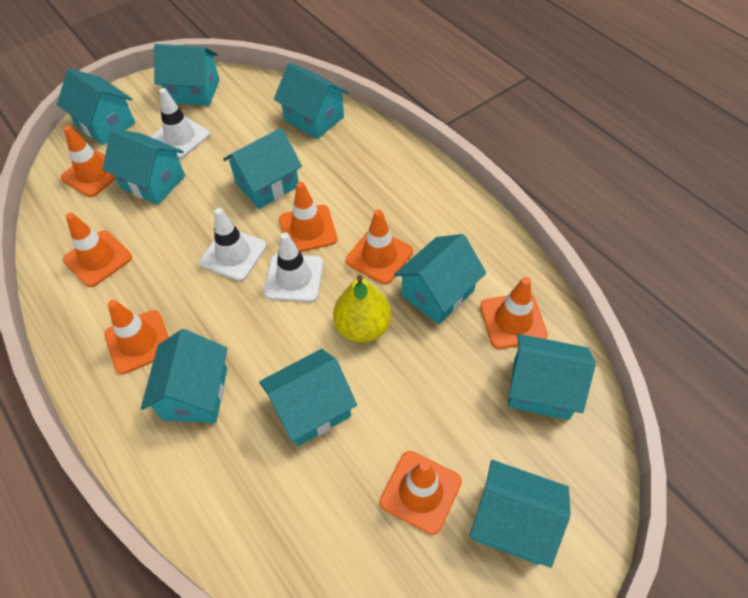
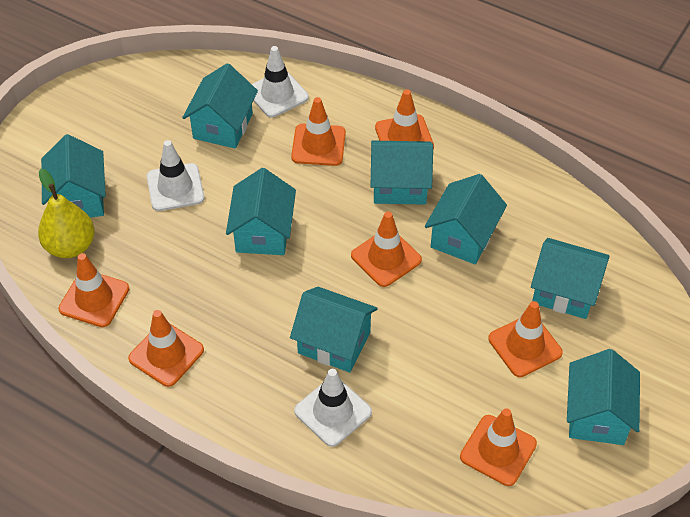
turquoise house: [57,68,135,145] [102,129,185,205] [141,329,228,423] [154,44,219,106] [223,128,302,209] [259,349,357,447] [274,62,349,139] [394,234,486,325] [470,460,571,568] [508,334,596,420] = 10 -> [41,134,106,217] [182,63,258,149] [226,168,296,255] [290,287,378,372] [371,141,433,205] [425,174,507,264] [531,238,609,319] [567,349,640,445] = 8

